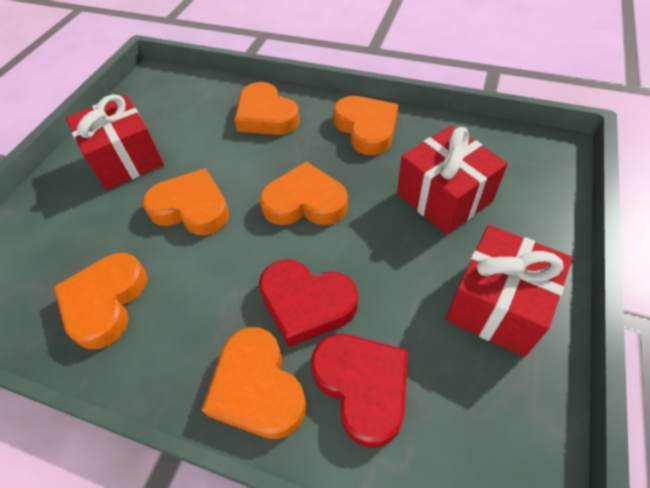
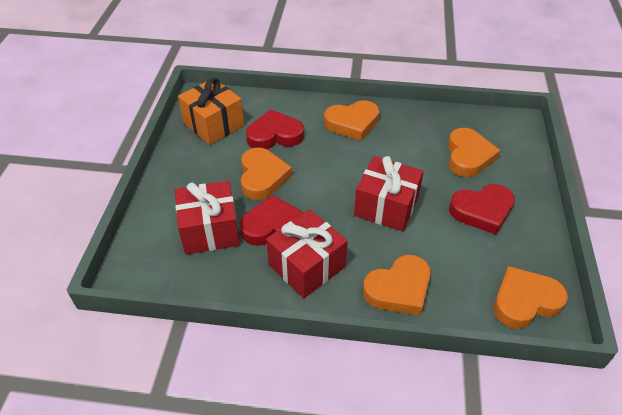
orange gift: none = 0 -> [178,78,244,145] = 1
orange heart: [54,253,147,349] [143,168,229,235] [202,327,307,439] [234,82,300,135] [260,161,348,225] [333,96,398,155] = 6 -> [241,147,292,200] [324,100,379,141] [363,255,431,315] [448,128,500,177] [494,266,568,329] = 5
red heart: [259,259,358,347] [311,334,408,447] = 2 -> [240,195,303,246] [246,109,304,149] [449,184,515,235] = 3

